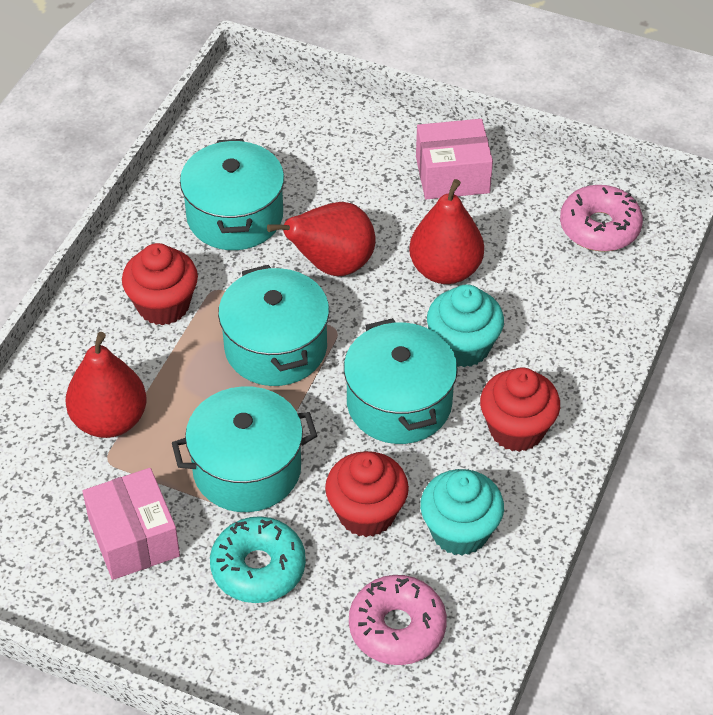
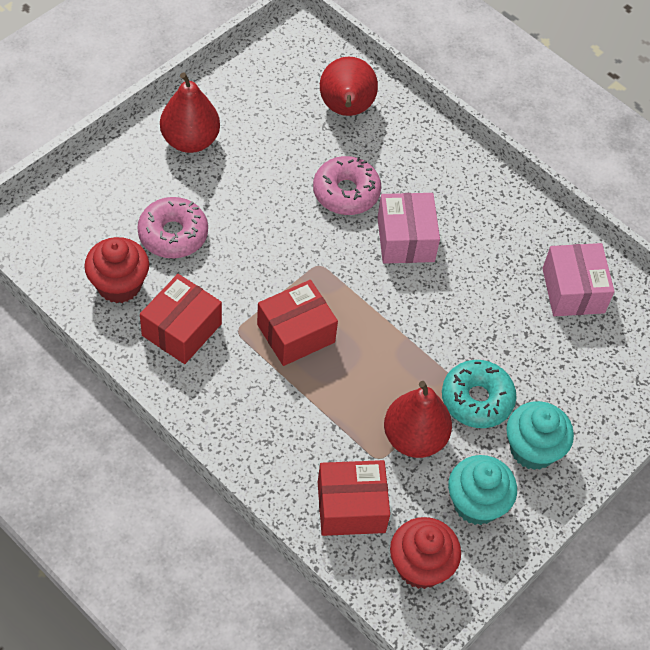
red box: none = 0 -> [140,274,222,364] [257,280,338,366] [318,460,390,536] = 3
red cupcake: [122,243,198,326] [325,451,409,537] [480,367,560,452] = 3 -> [84,237,149,303] [390,517,461,589] = 2
turquoise pot: [172,386,317,512] [180,139,284,250] [218,265,329,386] [344,318,458,444] = 4 -> none = 0

